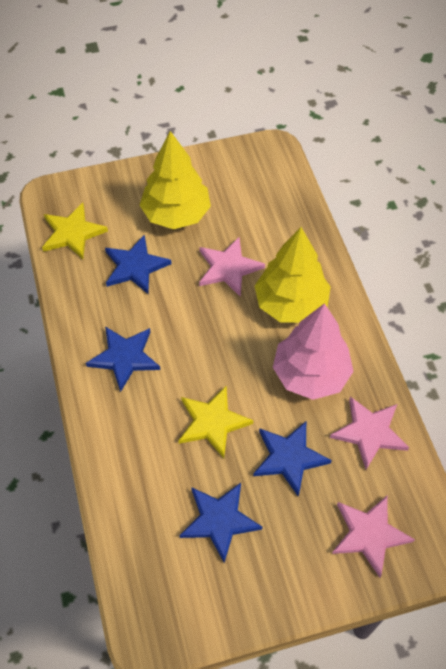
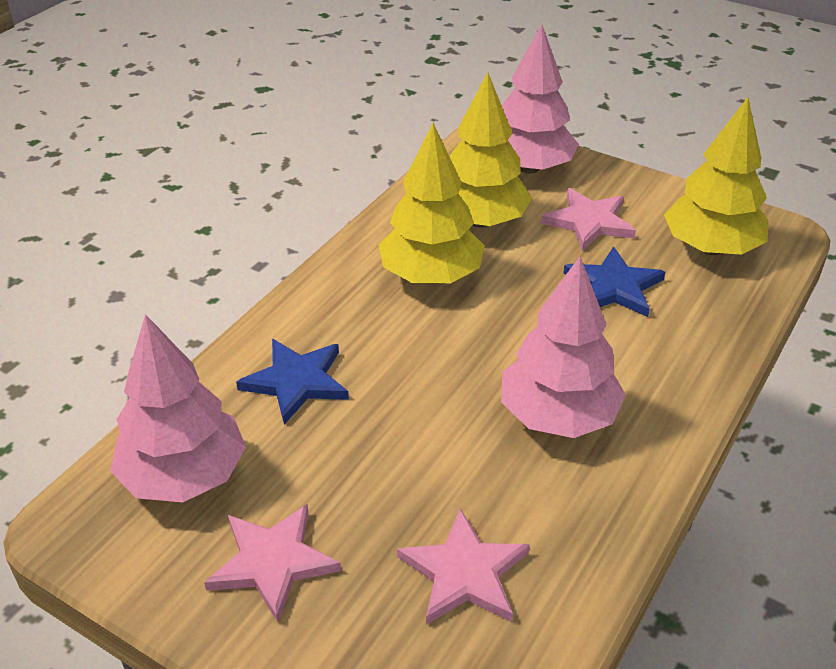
blue star: [86,326,160,392] [105,234,172,294] [180,483,262,563] [253,421,332,497] = 4 -> [236,339,349,425] [564,246,665,317] = 2
pink tree: [273,303,354,400] = 1 -> [110,314,246,502] [501,257,626,438] [502,24,579,174] = 3
yellow star: [42,203,108,259] [178,386,253,458] = 2 -> none = 0
yellow tree: [140,131,211,229] [255,227,331,323] = 2 -> [379,123,485,284] [449,72,532,228] [664,97,769,255] = 3

